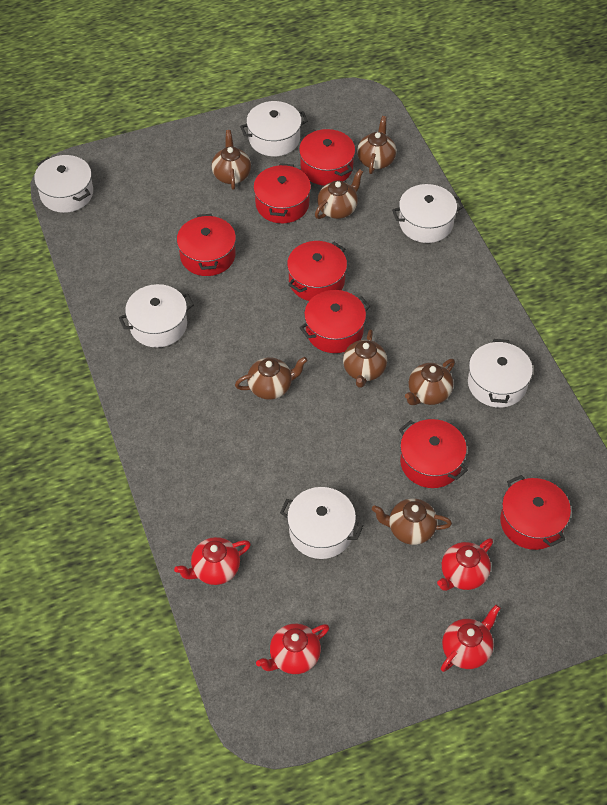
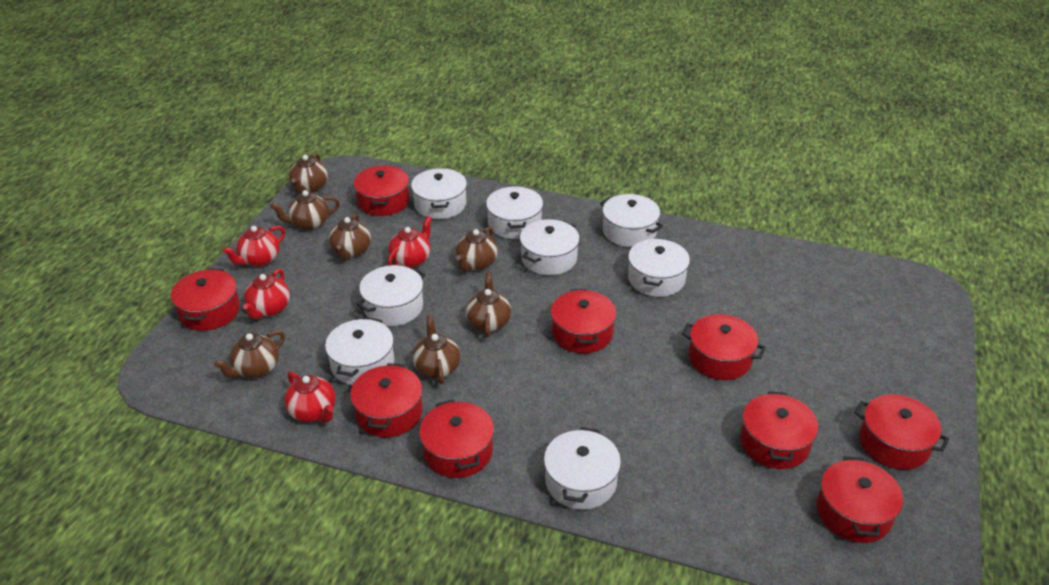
red pot: [177,214,236,276] [253,163,311,223] [287,241,347,301] [299,129,355,186] [299,290,370,353] [399,419,468,488] [500,475,571,550] = 7 -> [171,269,240,331] [350,363,423,437] [353,165,410,216] [419,399,494,478] [551,289,616,354] [682,314,766,380] [740,391,818,469] [817,456,903,543] [854,394,949,470] = 9
white pot: [34,155,93,213] [119,284,194,348] [240,101,308,156] [280,487,363,559] [392,184,464,243] [468,339,533,408] = 6 -> [325,317,394,385] [357,265,425,326] [411,168,467,219] [486,186,543,239] [520,219,580,275] [544,427,621,510] [600,194,663,247] [628,238,690,297] = 8

